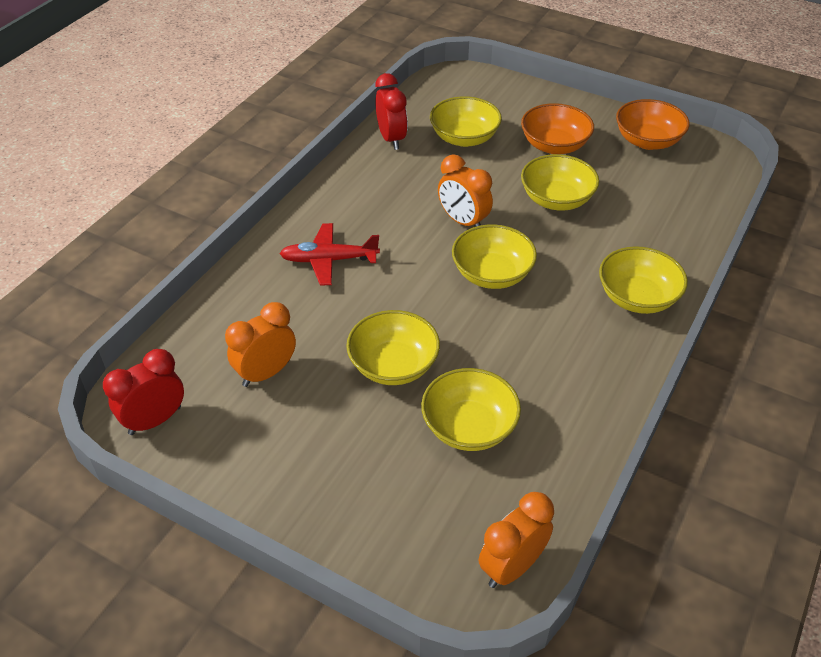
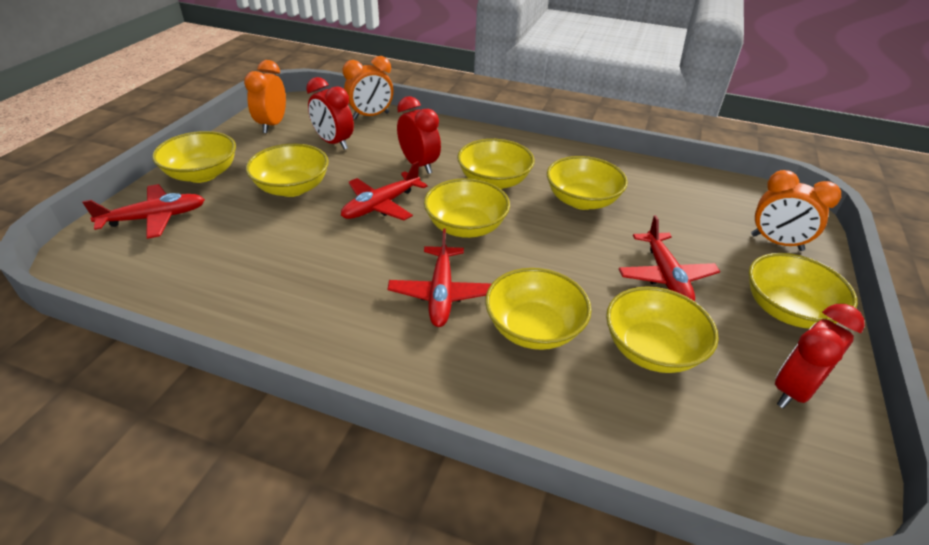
orange bowl: [521,103,594,154] [616,99,690,150] = 2 -> none = 0
red clock: [103,349,184,435] [375,73,408,150] = 2 -> [306,77,354,150] [397,96,441,174] [775,304,865,408] = 3
red plane: [279,223,380,286] = 1 -> [82,184,205,239] [341,161,428,221] [388,228,492,327] [619,215,720,301] = 4
yellow bowl: [346,310,440,385] [421,368,521,451] [430,96,502,147] [452,224,537,289] [521,154,599,211] [599,246,688,314] = 6 -> [152,131,236,183] [246,144,329,197] [424,178,510,238] [457,139,535,189] [485,268,592,350] [547,156,628,210] [606,286,719,373] [749,253,858,329] = 8

